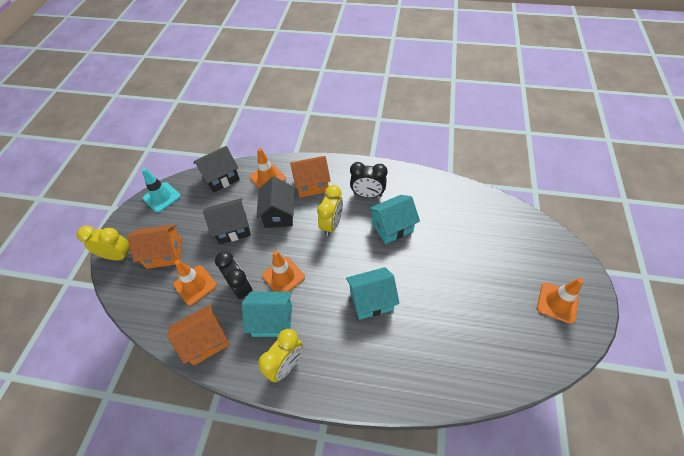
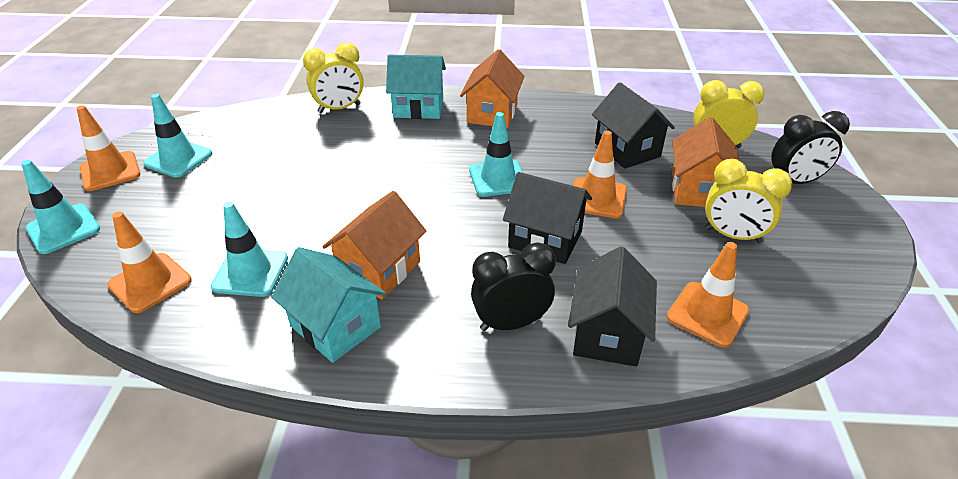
turquoise house: [242,292,292,337] [346,267,400,320] [368,195,420,244] = 3 -> [271,247,386,363] [386,55,446,119] = 2
turquoise traffic cone: [142,168,181,213] = 1 -> [21,160,100,254] [143,94,212,178] [211,202,288,297] [469,112,523,197] = 4

